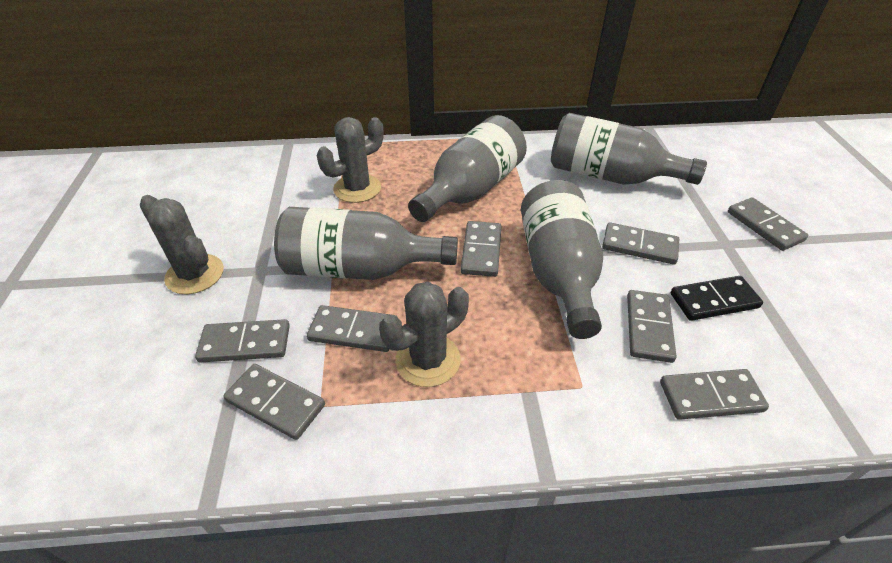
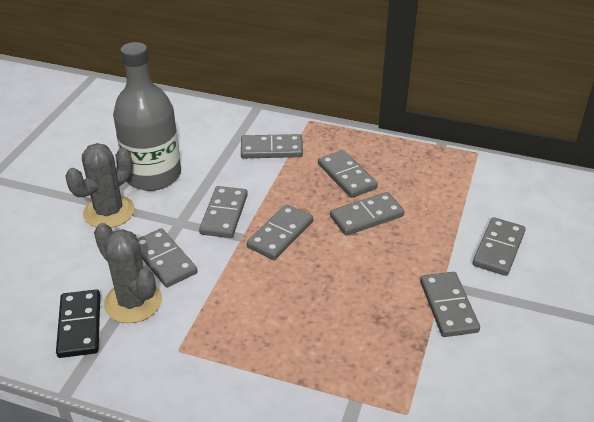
grey bottle: [274,207,458,280] [408,115,527,222] [521,180,603,339] [551,113,707,185] = 4 -> [113,42,181,191] = 1
grey cactus: [140,195,224,294] [317,117,383,203] [379,281,469,387] = 3 -> [65,143,135,228] [94,223,162,323] = 2

